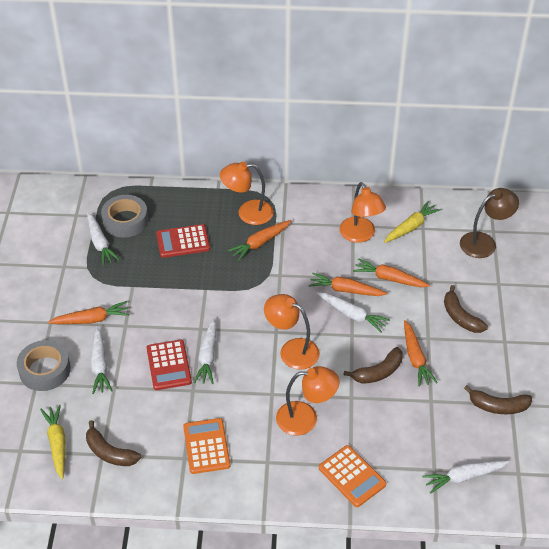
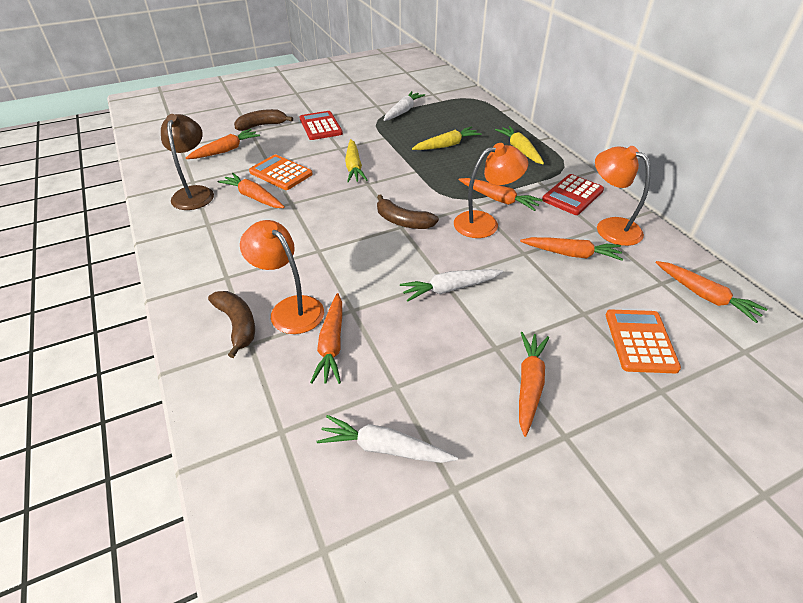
brown banana: [86,420,141,466] [343,347,403,384] [444,285,488,333] [464,385,532,414] = 4 -> [208,291,255,358] [234,109,293,131] [377,194,439,229] = 3
grey tape: [17,340,71,391] [101,195,148,238] = 2 -> none = 0
orange carrot: [48,301,129,324] [227,220,291,261] [309,273,387,296] [353,258,430,287] [404,320,438,387] = 5 -> [186,129,260,159] [217,173,285,208] [310,293,342,384] [459,178,543,211] [519,332,549,437] [520,237,623,261] [656,261,767,323] = 7
orange lamp: [220,162,274,225] [264,294,320,370] [276,366,340,436] [340,182,386,243] = 4 -> [240,220,324,334] [454,143,528,238] [595,146,650,246] = 3
white carrot: [87,212,120,266] [91,327,113,394] [194,318,216,384] [317,292,390,332] [422,461,509,494] = 5 -> [317,415,458,463] [384,91,425,121] [400,269,503,302] = 3
yellow carrot: [40,405,66,479] [384,201,441,243] = 2 -> [345,139,367,182] [412,127,482,150] [495,126,544,164] = 3

